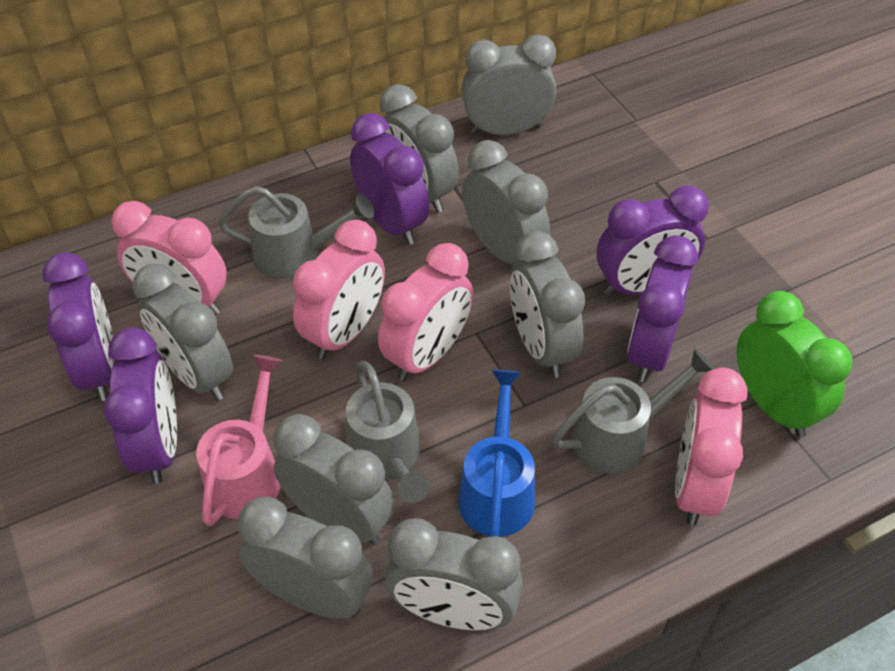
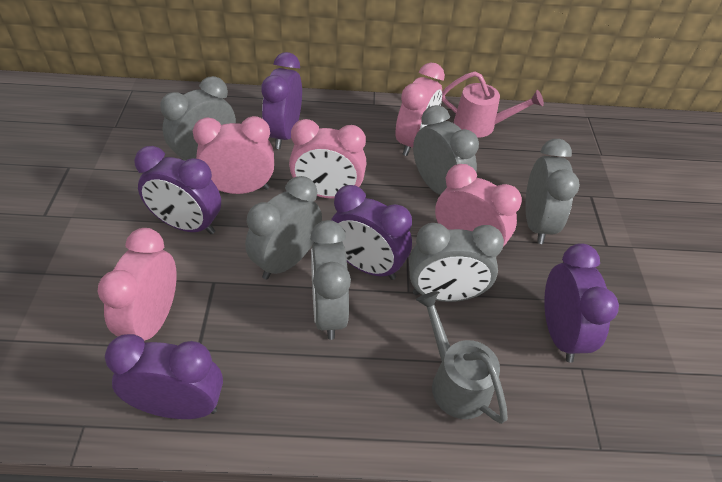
blue watering can: [458,370,535,537] = 1 -> none = 0
green clock: [737,291,852,437] = 1 -> none = 0
grey clock: [132,264,233,401] [238,497,373,619] [273,414,395,545] [380,84,459,213] [385,518,523,631] [461,34,556,135] [462,140,550,264] [510,231,585,378] = 8 -> [160,76,236,161] [245,176,322,280] [310,220,351,340] [409,223,504,302] [413,105,479,195] [525,139,580,244] = 6
grey watering can: [218,186,374,279] [346,361,430,503] [552,348,714,474] = 3 -> [416,291,508,424] = 1
pink clock: [111,201,227,315] [293,220,385,360] [378,243,473,381] [675,368,747,526] = 4 -> [98,228,177,341] [193,116,274,194] [289,119,366,199] [395,63,445,156] [435,164,522,247] = 5

